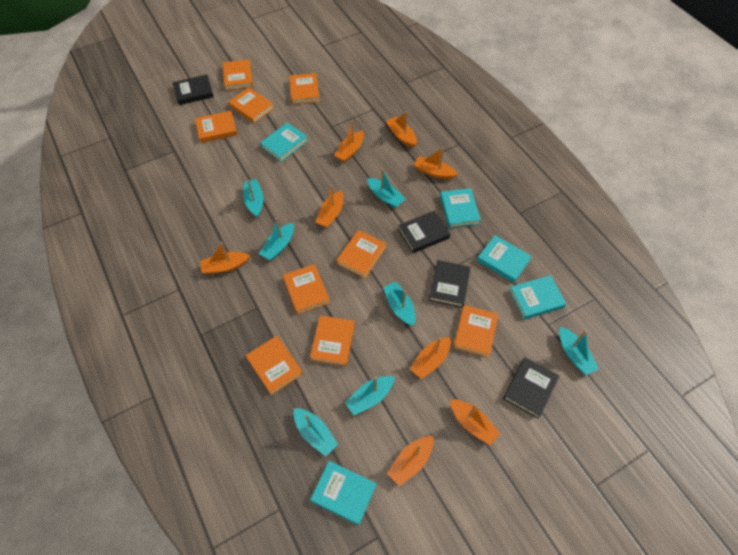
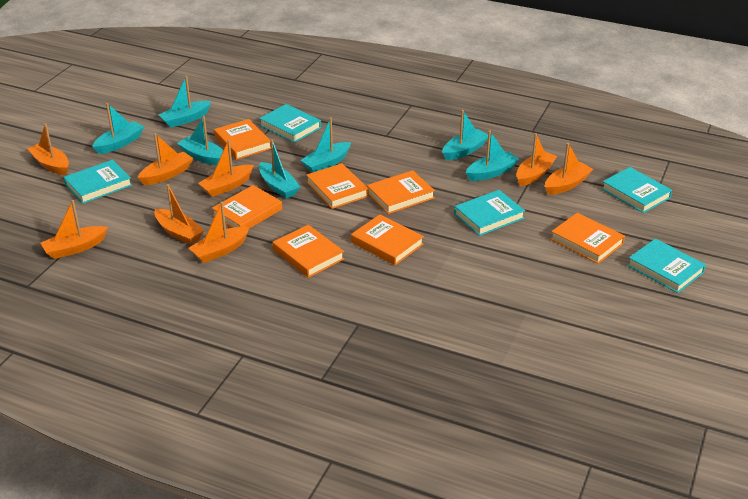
black book: [173,75,214,105] [398,211,450,253] [429,260,471,308] [503,357,559,418] = 4 -> none = 0
orange book: [195,111,238,143] [223,59,253,91] [228,87,274,123] [246,336,303,395] [283,264,330,315] [289,73,320,105] [310,315,355,366] [336,230,386,278] [453,305,499,358] = 9 -> [212,185,282,229] [214,119,271,160] [273,225,344,278] [306,163,369,209] [351,214,424,265] [367,170,435,214] [551,213,625,264] = 7

